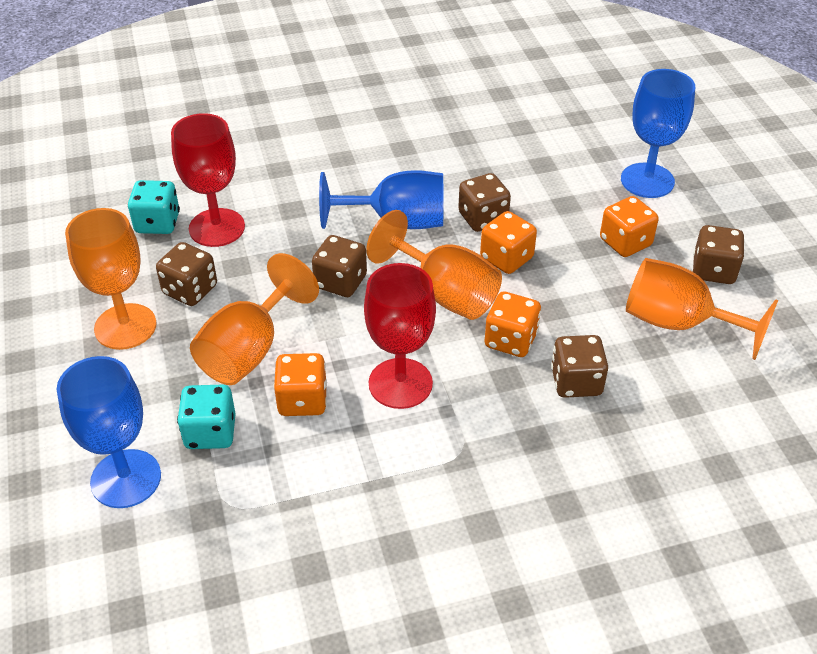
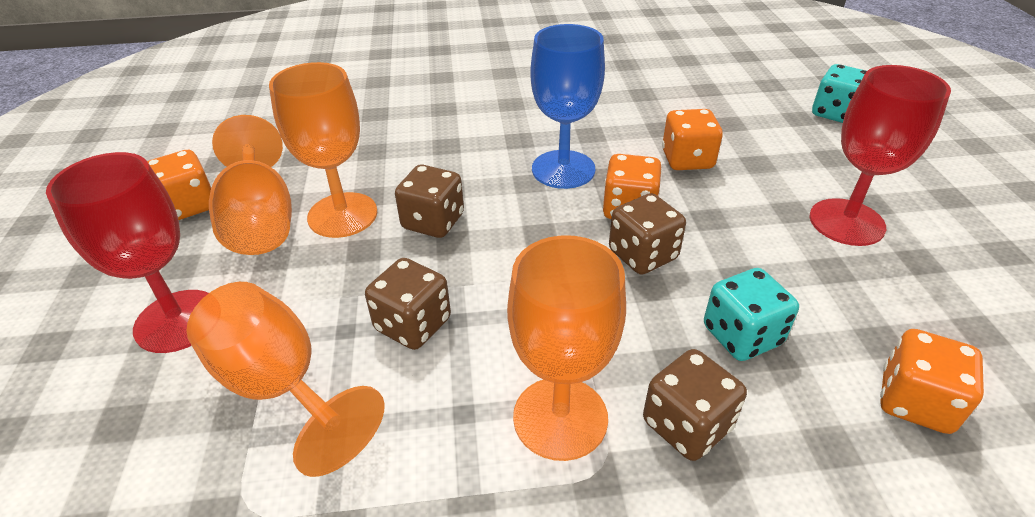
blue goblet: [57,356,161,508] [319,170,443,229] [621,69,695,198] = 3 -> [530,24,605,189] = 1
brown dice: [156,242,217,306] [312,235,367,297] [458,173,511,232] [551,335,608,398] [693,225,745,284] = 5 -> [365,258,451,350] [395,164,464,238] [609,193,686,275] [643,349,747,461] = 4

